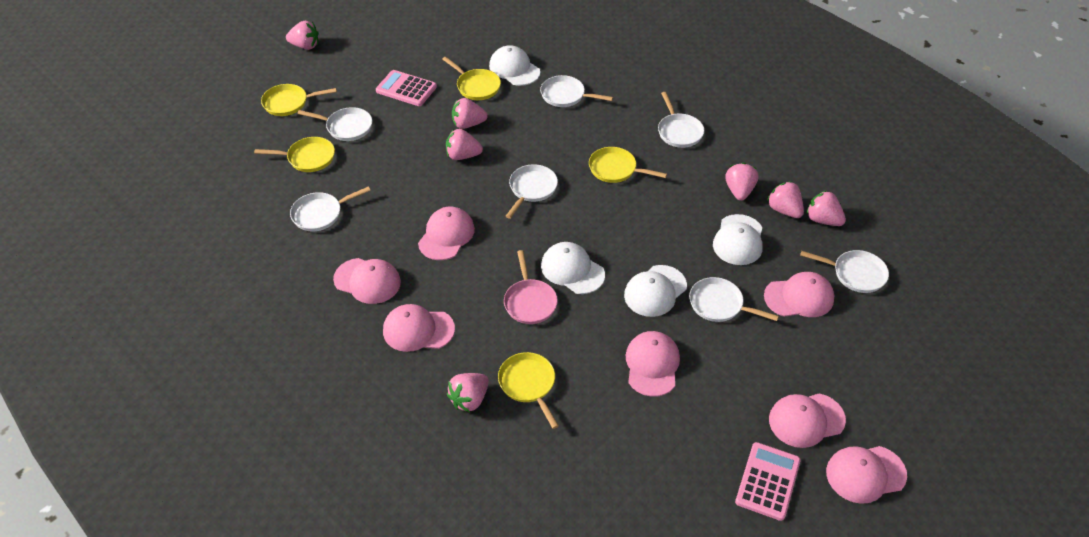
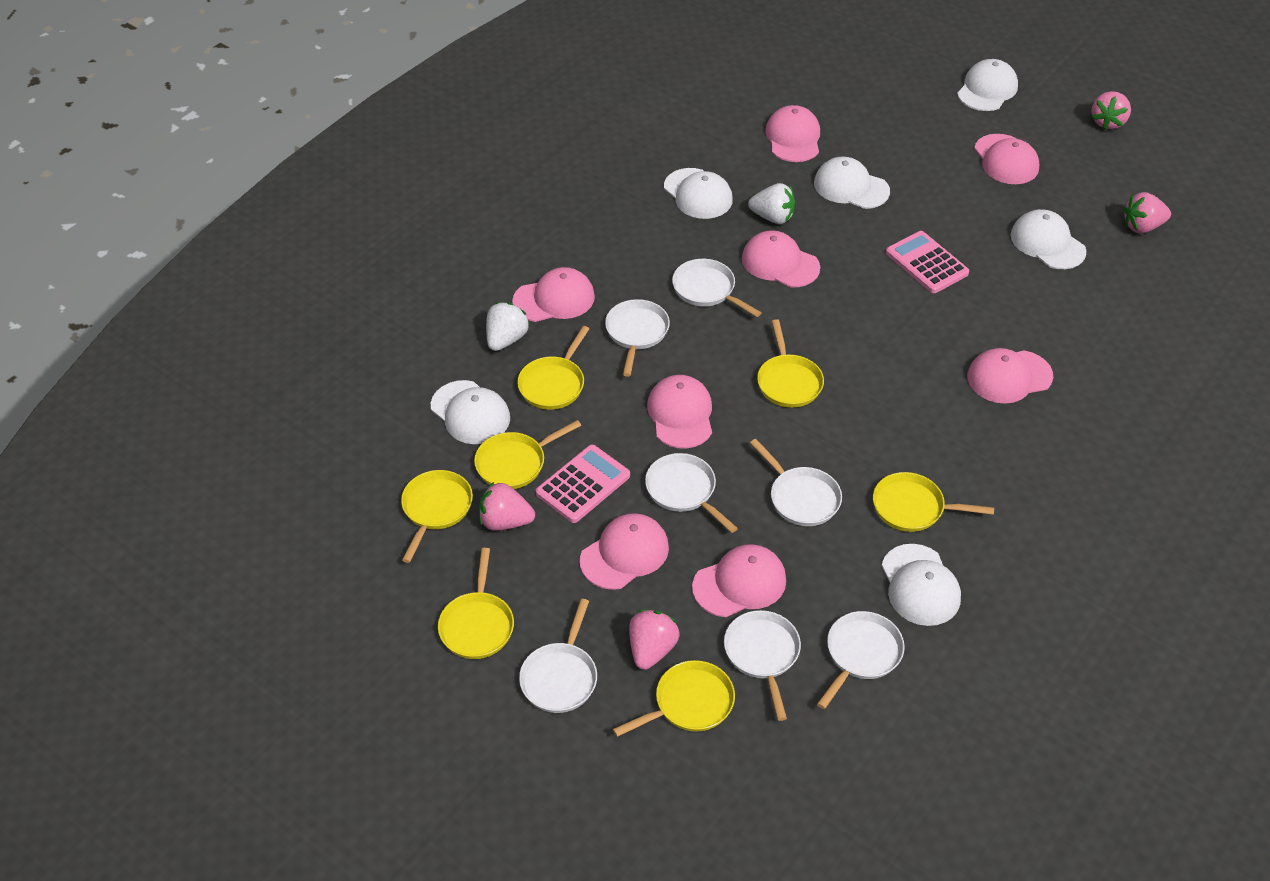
pink cap: [333,258,401,304] [383,304,455,352] [418,207,475,260] [625,331,680,397] [764,272,835,317] [769,393,846,448] [826,446,907,504] = 7 -> [512,267,595,322] [580,513,669,590] [647,375,712,449] [692,544,786,617] [742,230,820,288] [765,105,820,162] [967,348,1053,404] [974,134,1039,184] = 8
pink pan: [504,250,558,324] = 1 -> none = 0
pink strawberry: [286,21,319,50] [446,129,483,160] [447,373,489,412] [452,98,488,129] [725,163,758,201] [767,181,804,218] [806,190,846,226] = 7 -> [479,482,535,531] [629,610,680,670] [1091,91,1131,130] [1123,192,1171,233] = 4
white cap: [489,45,540,86] [541,242,605,294] [624,265,687,317] [713,214,763,265] = 4 -> [431,380,510,444] [664,168,733,219] [814,156,890,209] [882,544,961,626] [957,59,1018,111] [1011,209,1086,269] = 6
white strawberry: none = 0 -> [486,302,529,351] [748,183,795,224] = 2
yellow pan: [254,137,335,172] [261,84,337,116] [442,57,501,100] [498,352,559,429] [589,147,667,183] = 5 -> [401,470,473,563] [438,548,514,659] [474,420,581,489] [517,326,589,410] [613,660,735,737] [757,319,824,407] [873,472,994,532] = 7

